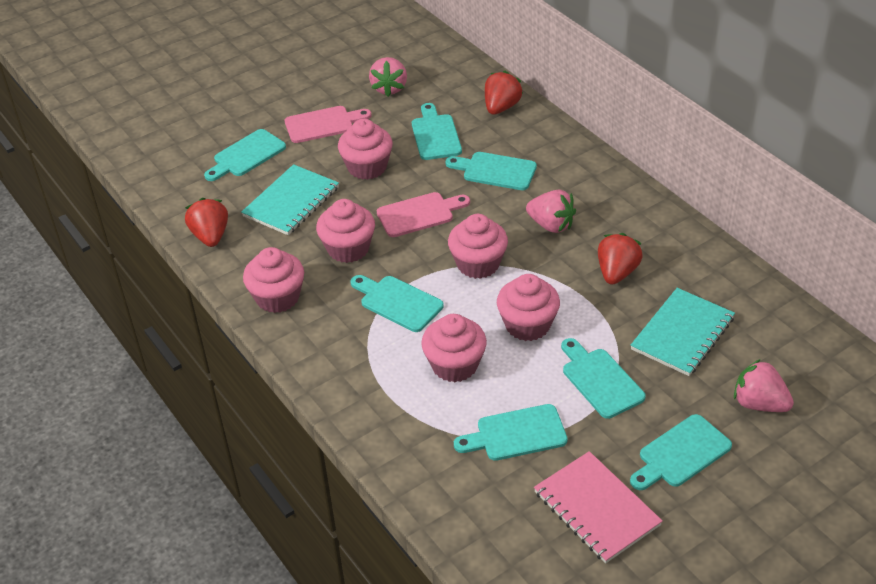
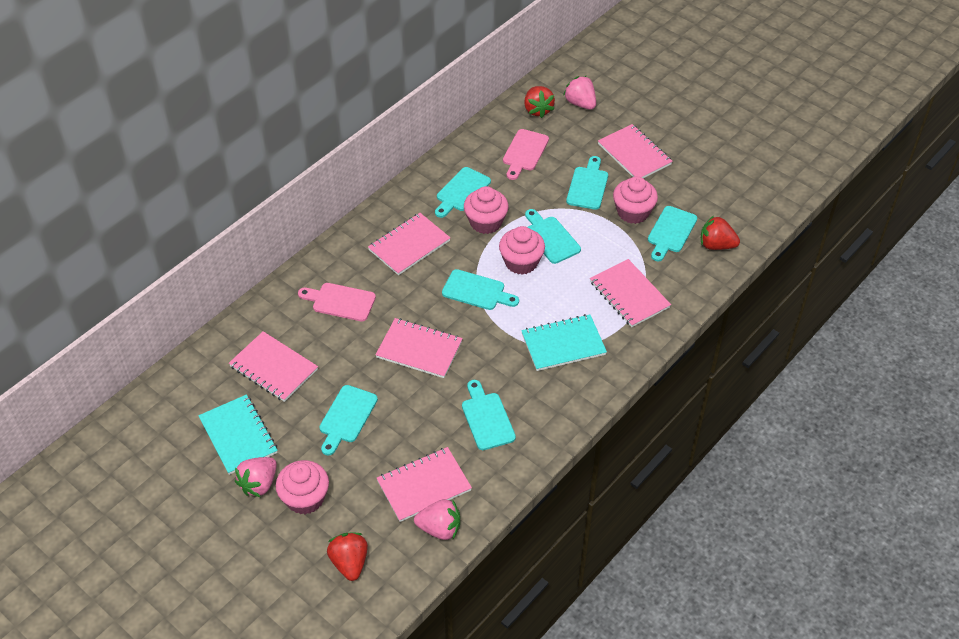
pink cupcake: [243,247,304,313] [316,199,375,263] [338,119,393,180] [421,314,487,382] [448,214,508,279] [497,274,560,341] = 6 -> [276,460,329,514] [464,186,509,234] [499,226,545,275] [613,176,658,224] = 4
pink notebook: [534,451,663,563] = 1 -> [229,331,318,402] [368,213,451,275] [375,318,463,378] [377,447,472,522] [590,259,671,327] [598,124,673,178] = 6

